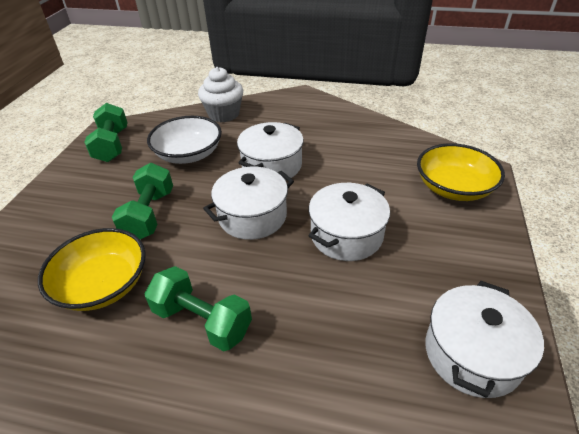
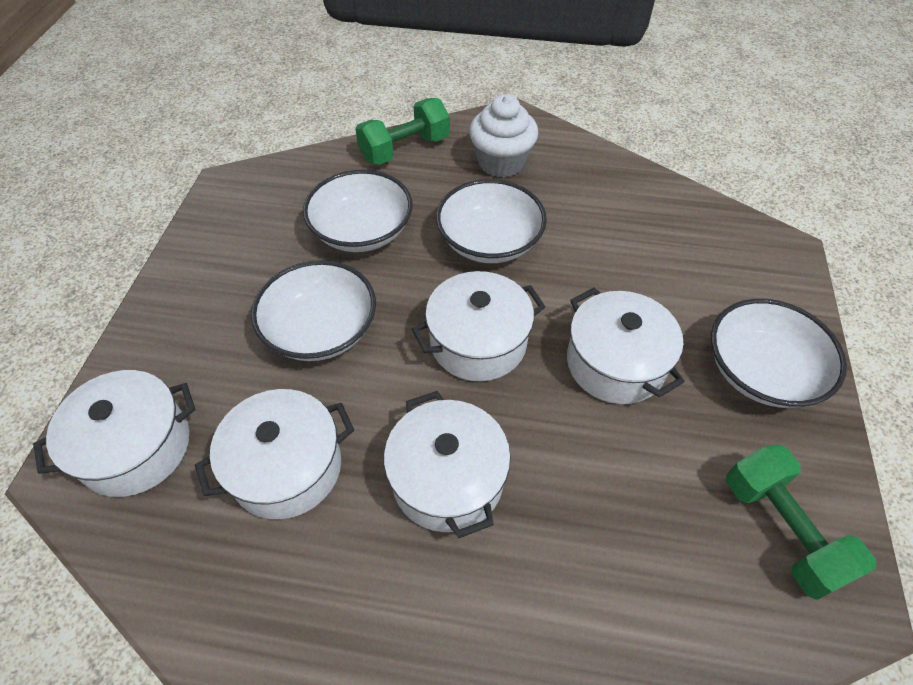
green dumbbell: [84,103,128,162] [112,163,173,239] [145,266,252,351] = 3 -> [356,98,450,165] [726,444,876,600] = 2
white bowl: [147,116,222,164] = 1 -> [251,260,376,361] [303,170,413,252] [436,179,547,263] [711,299,847,408] = 4
white pot: [203,167,294,240] [237,122,304,181] [309,183,390,261] [425,281,544,398] = 4 -> [33,370,196,497] [195,389,354,519] [384,391,511,538] [412,271,546,381] [567,288,685,404] = 5
yellow bowl: [38,228,146,311] [417,143,505,201] = 2 -> none = 0

